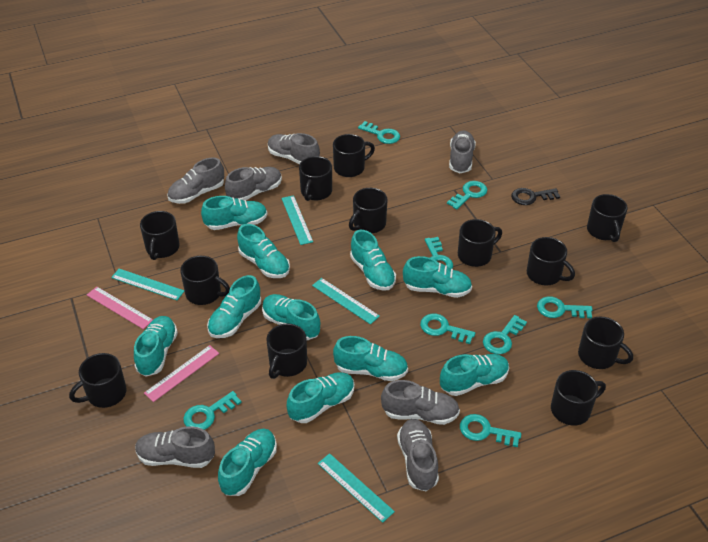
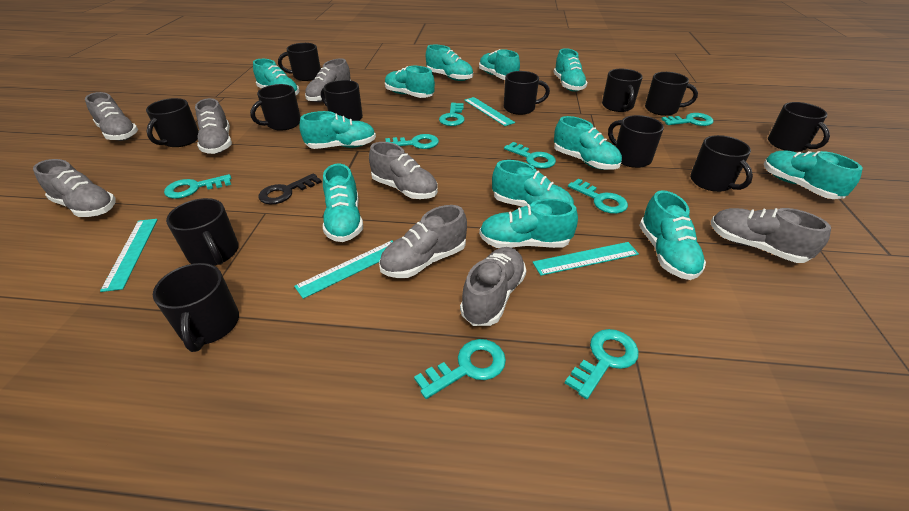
grey shoe: [135,426,215,468] [167,158,224,204] [225,167,282,201] [268,133,320,164] [381,380,460,425] [397,419,439,491] [449,131,476,173] = 7 -> [33,159,116,217] [85,92,138,141] [195,98,232,154] [305,58,351,102] [369,142,438,199] [379,205,467,278] [460,247,526,326] [711,208,831,263] = 8
pink ruler: [87,287,153,329] [144,345,219,402] = 2 -> none = 0
turquoise shoe: [134,316,178,377] [201,196,268,230] [207,275,261,338] [218,429,277,496] [237,224,290,278] [262,294,320,340] [287,372,355,423] [333,336,408,381] [350,230,396,291] [403,256,472,298] [440,354,509,396] = 11 -> [253,59,299,95] [299,111,376,149] [323,164,363,242] [385,66,435,98] [426,45,473,81] [479,49,520,80] [479,199,578,248] [492,160,574,207] [554,48,588,92] [554,116,622,170] [639,190,706,280] [764,151,863,199] = 12

